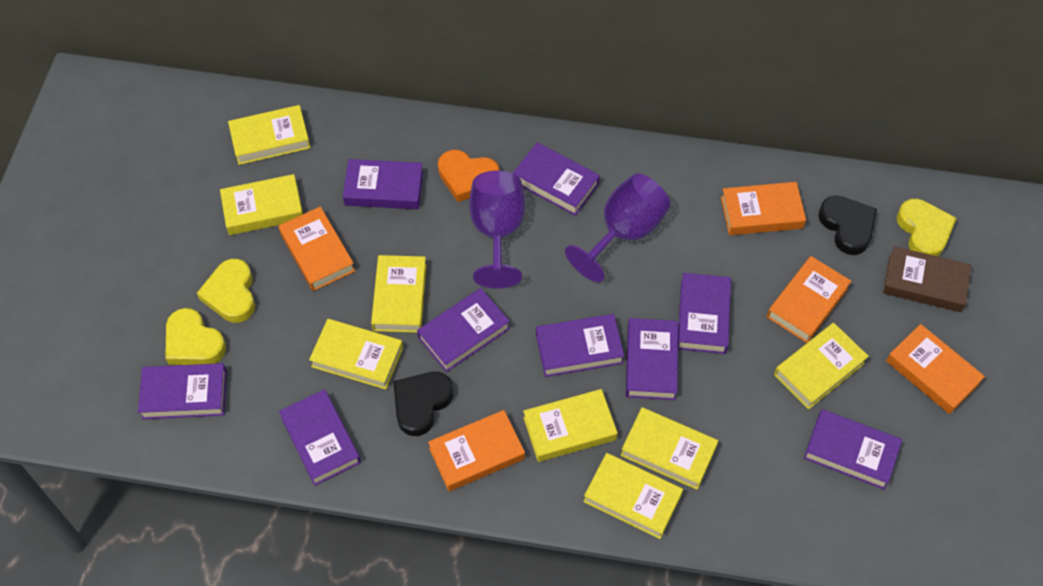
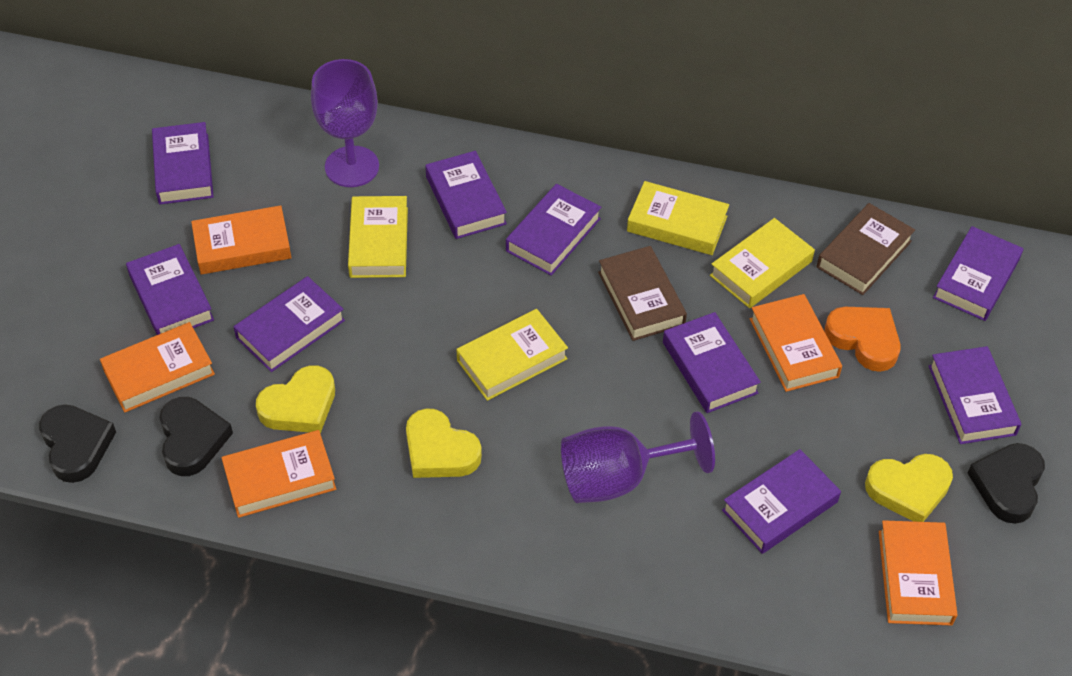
black heart: [393,372,453,436] [818,195,877,255] = 2 -> [39,404,116,483] [159,397,233,476] [968,443,1045,524] = 3
brown book: [883,246,971,312] = 1 -> [598,246,687,341] [817,203,915,295] = 2
yellow book: [220,174,303,235] [228,105,311,165] [309,319,403,390] [371,255,427,333] [523,389,618,462] [583,453,683,539] [621,407,718,490] [774,323,869,409] = 8 -> [348,196,408,278] [456,309,568,401] [627,181,729,255] [710,218,815,308] = 4

